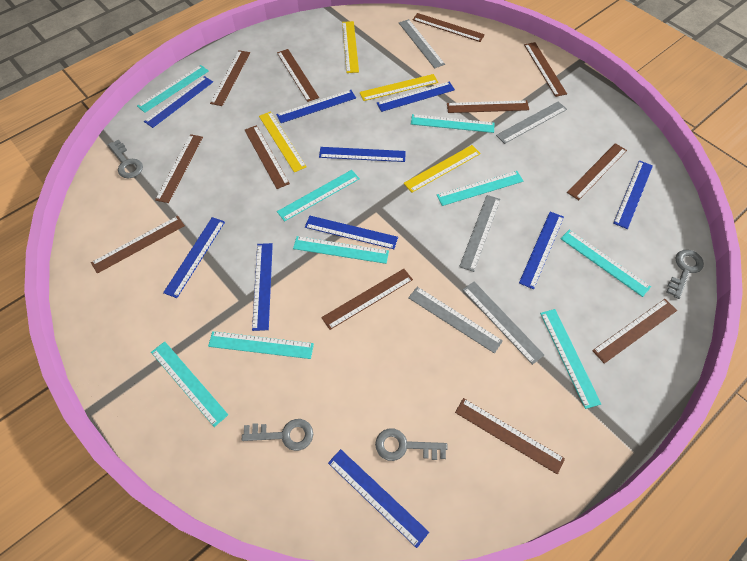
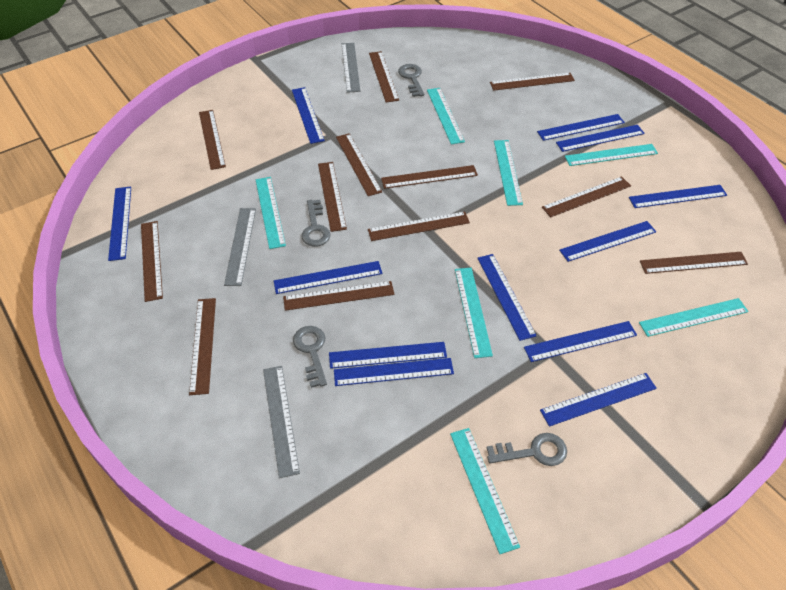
blue ruler: [144,76,213,128] [163,217,225,298] [252,243,273,331] [276,90,356,123] [305,216,398,249] [319,147,406,162] [328,449,429,548] [377,81,455,112] [519,212,564,289] [613,160,653,229] = 10 -> [108,187,131,261] [274,261,383,294] [292,87,325,144] [329,342,447,369] [334,358,454,386] [477,254,537,341] [524,321,637,362] [537,114,625,141] [540,373,657,427] [556,125,645,152] [559,221,656,262] [629,185,727,208] = 12
grey ruler: [399,19,445,68] [408,287,503,353] [459,195,501,272] [462,282,544,365] [496,101,567,144] = 5 -> [224,208,256,286] [263,366,300,478] [342,43,360,93] = 3
turquoise ruler: [137,65,209,113] [151,341,228,427] [208,331,314,359] [277,170,360,222] [293,236,389,264] [411,114,495,133] [437,171,523,206] [540,309,601,409] [560,230,651,297] = 9 -> [256,177,286,249] [427,88,465,145] [450,428,520,554] [455,268,493,358] [494,140,523,206] [565,144,658,166] [639,298,749,337] = 7
yellow ruler: [259,111,307,172] [342,21,359,73] [360,74,438,101] [403,145,481,192] = 4 -> none = 0

